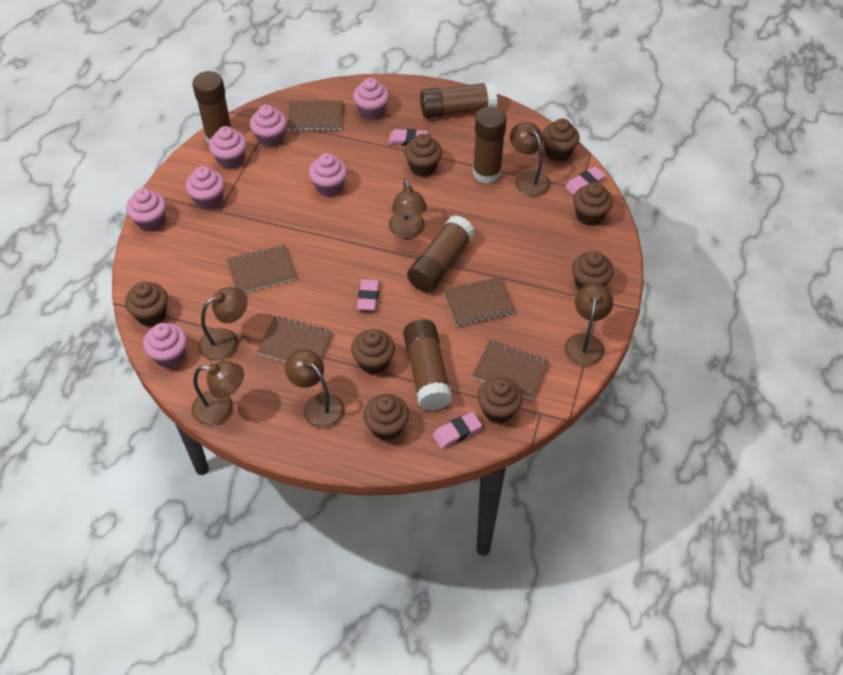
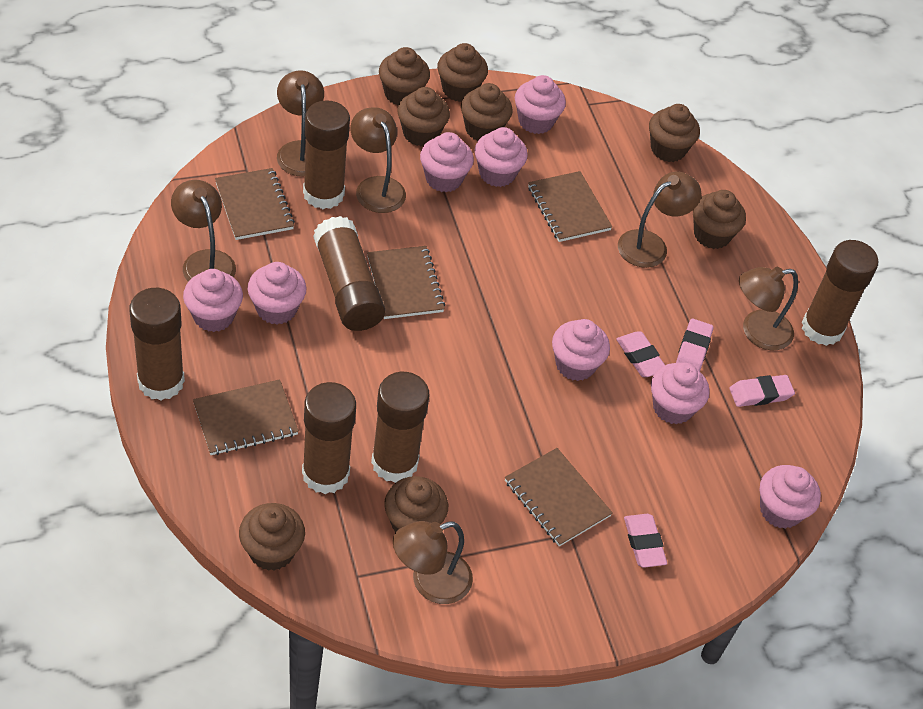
brown glue stick: [192,71,232,143] [403,319,452,411] [407,215,475,292] [420,82,497,118] [473,106,507,184] = 5 -> [129,288,185,401] [302,382,356,494] [303,100,350,209] [313,216,385,331] [371,372,429,483] [802,240,878,346] = 6
pink cupcake: [126,188,166,232] [143,323,187,368] [185,166,225,210] [209,126,247,169] [250,105,287,147] [309,153,347,196] [353,78,389,120] = 7 -> [183,269,243,332] [247,262,307,325] [420,132,474,192] [475,127,528,187] [515,75,566,134] [552,319,610,381] [651,363,710,425] [760,465,821,529] = 8

